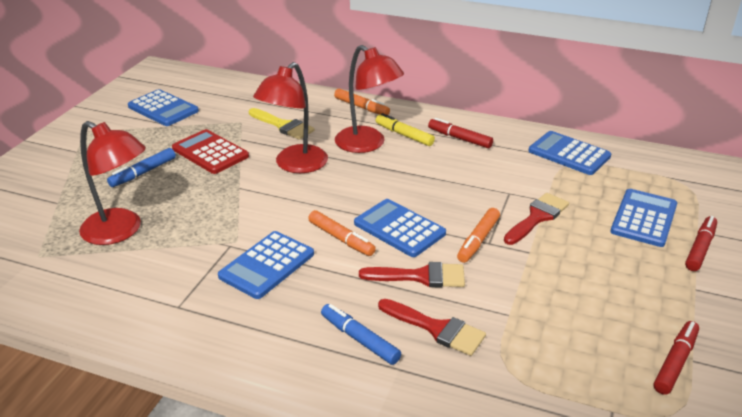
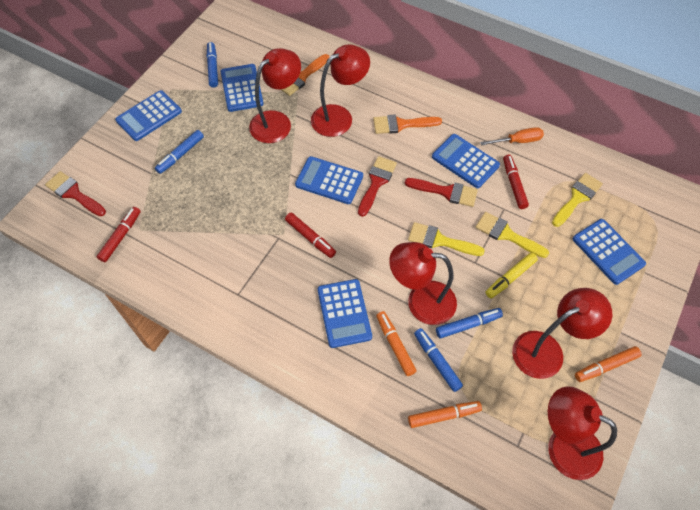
blue calculator: [128,89,199,126] [218,231,314,299] [354,199,446,257] [528,131,611,175] [610,189,677,247] = 5 -> [115,90,182,141] [220,64,264,112] [295,156,363,204] [318,279,372,348] [432,134,500,188] [573,219,646,285] = 6
blue marker: [107,148,176,187] [321,304,401,365] = 2 -> [155,130,204,174] [207,42,218,88] [414,328,463,392] [436,308,503,338] = 4
orange brush: none = 0 -> [280,54,329,96] [373,115,442,134] = 2
orange screwdriver: none = 0 -> [480,127,544,146] = 1
red calculator: [172,129,249,174] = 1 -> none = 0
red lamp: [79,121,146,245] [253,62,328,173] [335,45,404,153] = 3 -> [249,48,301,143] [311,44,370,137] [389,242,457,325] [512,288,612,379] [548,386,617,480] = 5
yellow brush: [249,108,315,139] = 1 -> [408,222,485,256] [475,212,549,258] [552,173,603,227] = 3

